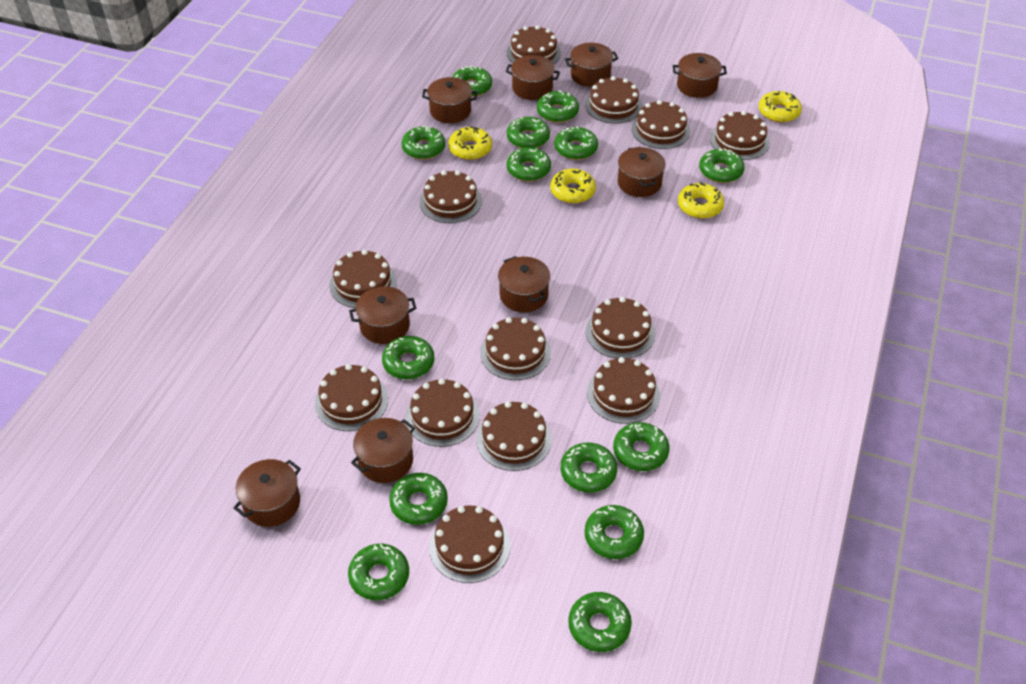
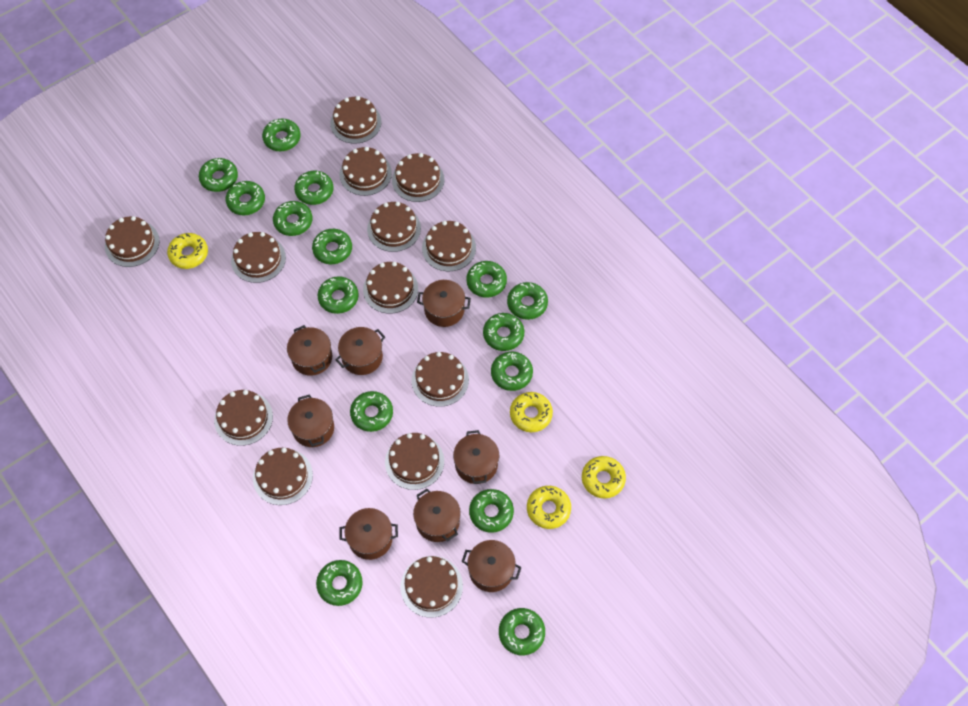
brown pot: [233,459,301,527] [349,286,417,344] [351,418,415,483] [422,77,477,123] [498,256,550,312] [506,55,560,100] [565,43,618,87] [618,147,666,197] [673,53,727,98] = 9 -> [287,325,332,376] [287,394,334,447] [335,327,385,375] [339,508,398,560] [413,489,461,542] [417,280,471,327] [453,430,499,484] [461,540,522,592] = 8
green donut: [348,544,409,600] [382,336,435,379] [389,473,448,525] [402,126,445,159] [452,66,492,97] [507,117,550,148] [507,147,551,181] [537,90,579,123] [554,127,598,160] [561,442,617,493] [568,592,632,652] [584,505,644,559] [613,422,670,471] [699,148,745,183] = 14 -> [199,158,238,192] [226,181,265,215] [262,119,301,151] [273,201,312,236] [294,171,333,205] [312,229,352,264] [316,560,363,606] [318,276,359,314] [350,391,393,432] [466,261,507,298] [469,489,514,533] [483,313,524,351] [491,351,533,391] [499,608,545,655] [507,282,548,320] = 15

